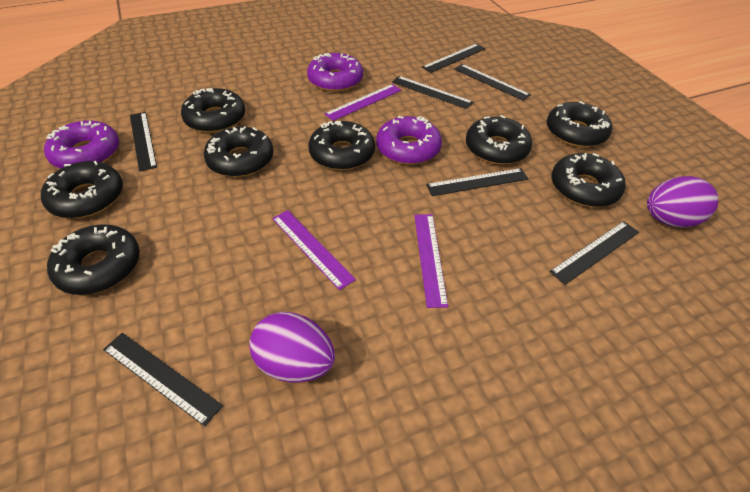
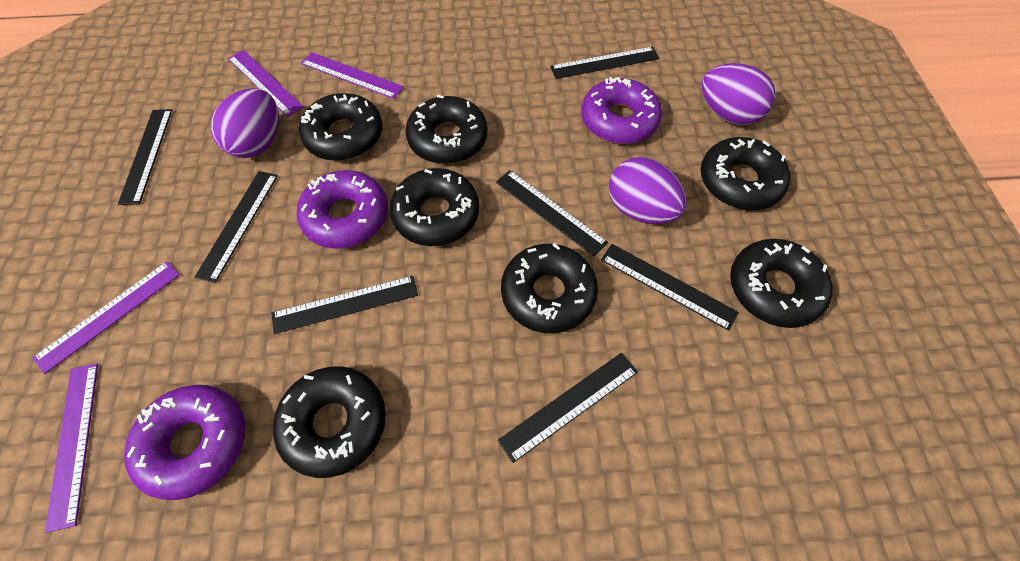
black donut: [41,161,123,218] [47,225,140,295] [181,88,245,133] [204,126,274,177] [308,121,375,170] [466,115,532,165] [547,101,612,147] [551,153,626,207] = 8 -> [273,366,386,478] [299,93,383,161] [390,168,479,246] [405,94,488,164] [501,243,598,333] [701,137,791,210] [730,239,833,328] = 7
purple egg: [249,312,335,382] [647,176,718,227] = 2 -> [211,88,279,158] [609,157,687,224] [702,63,776,125] = 3
purple ruler: [272,210,356,290] [324,84,401,121] [414,214,448,308] = 3 -> [32,261,180,374] [45,363,98,533] [228,50,304,117] [301,52,404,99] = 4

